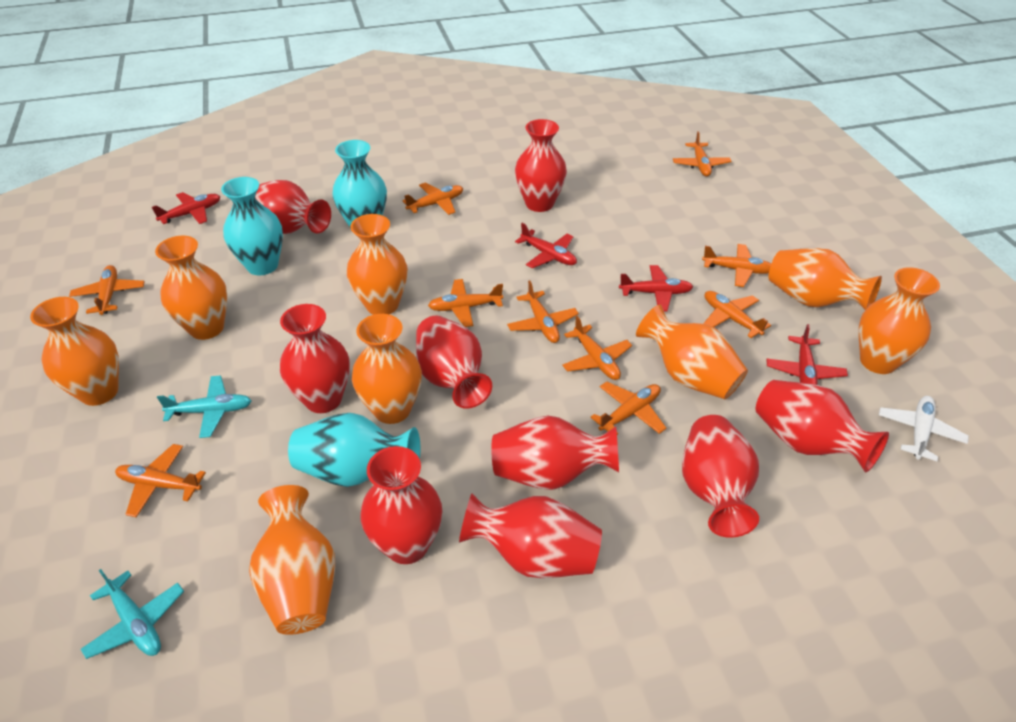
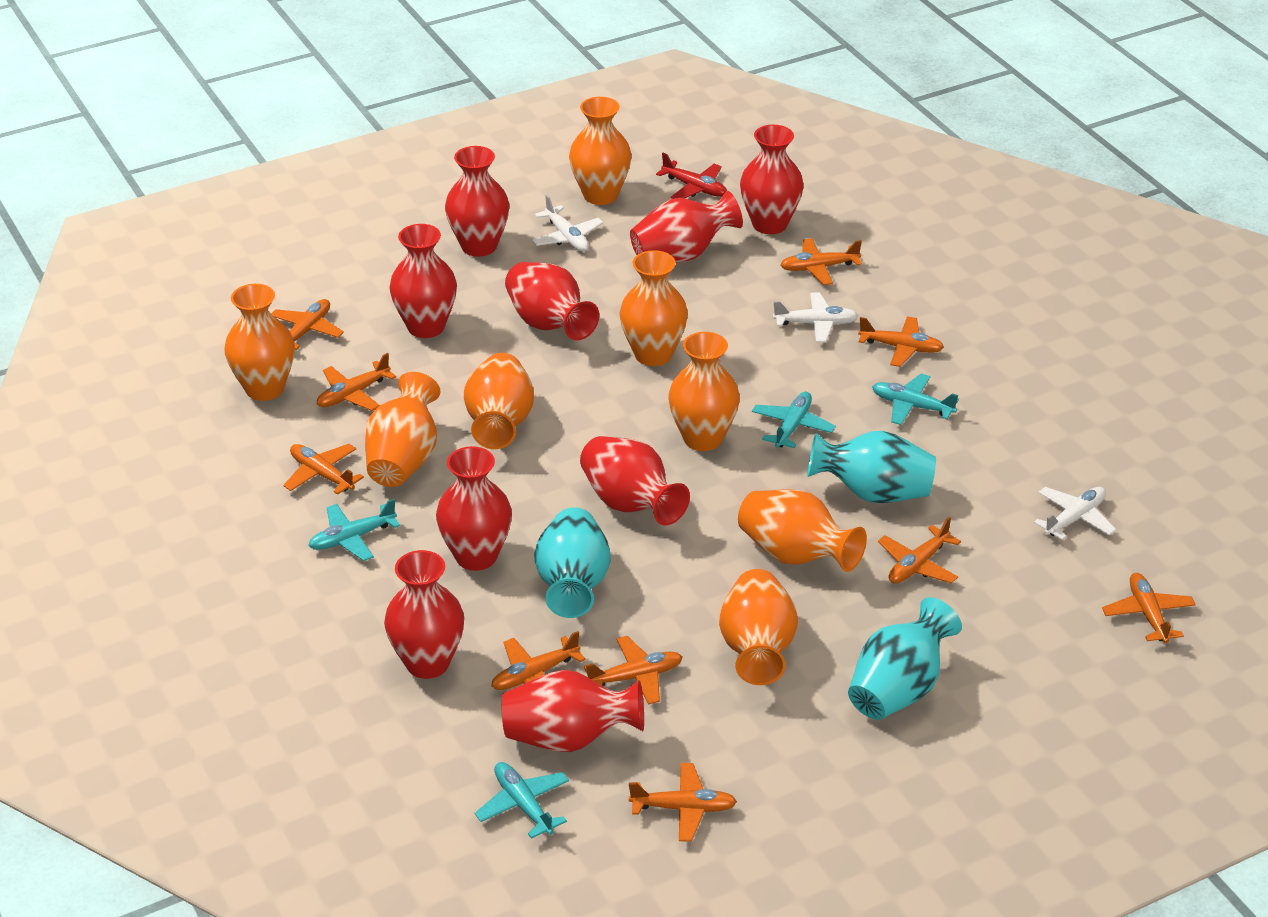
red plane: [152,192,220,224] [515,223,577,268] [619,265,693,311] [766,324,848,385] = 4 -> [656,153,727,199] = 1
turquoise plane: [80,569,184,659] [157,375,251,438] = 2 -> [308,499,400,561] [475,762,569,839] [752,392,836,448] [872,374,959,425] = 4
white plane: [879,396,969,461] = 1 -> [532,195,603,252] [773,293,858,342] [1034,487,1117,540] = 3

